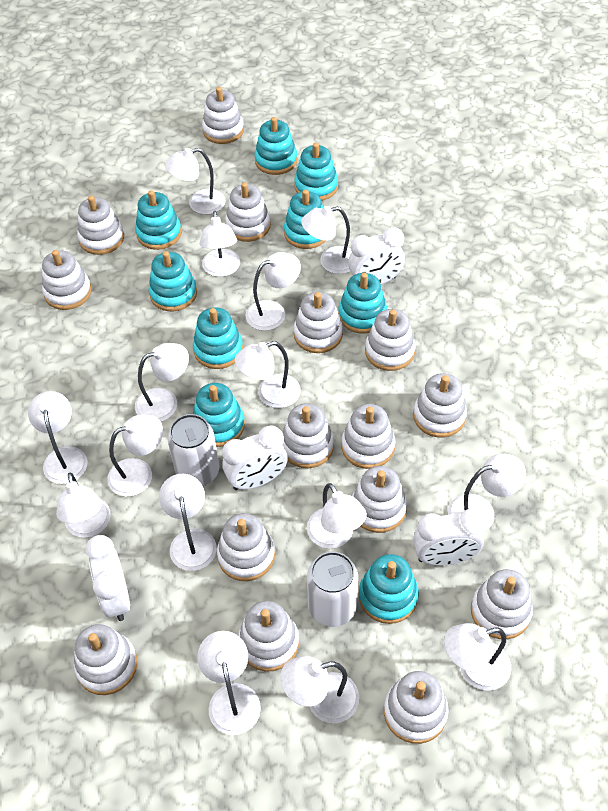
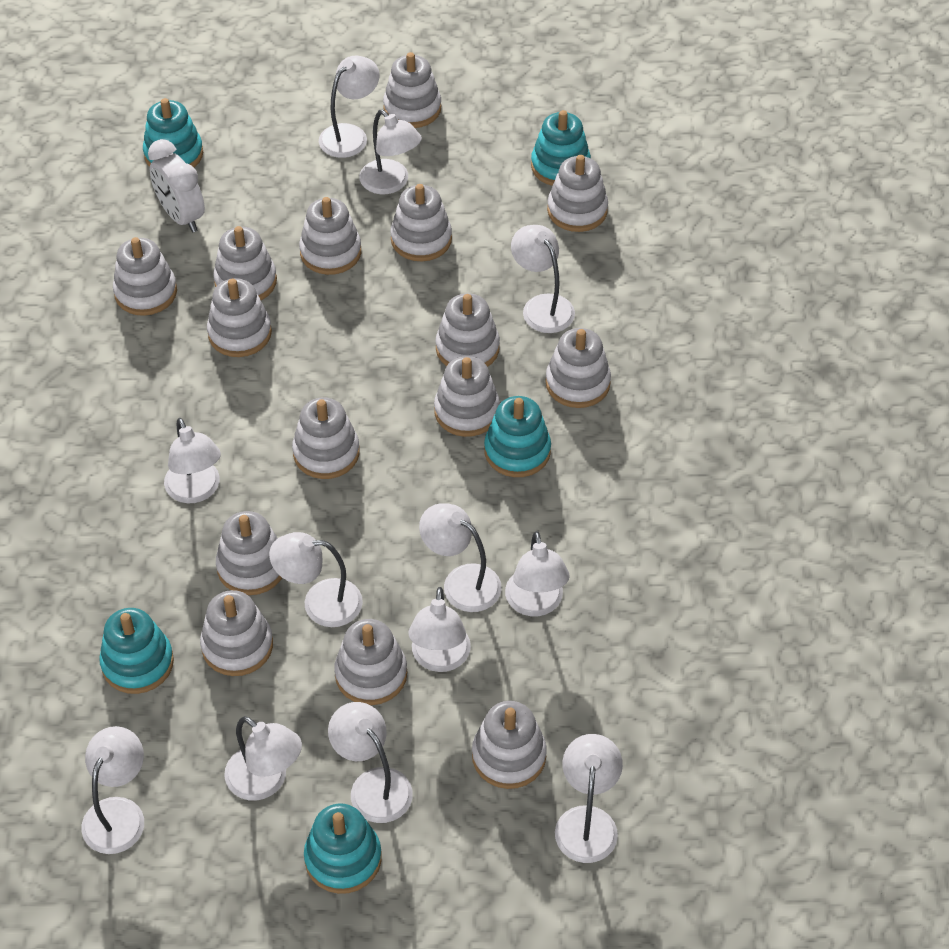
turquoise stacking toy: [135,190,182,250] [148,251,197,311] [193,307,243,369] [193,383,245,447] [254,117,297,175] [284,189,325,249] [294,143,338,201] [339,273,387,334] [359,554,419,624] = 9 -> [99,608,174,694] [143,98,203,167] [304,803,382,894] [484,396,551,477] [531,110,591,186] = 5
white can: [168,414,219,486] [307,552,358,627] = 2 -> none = 0
white clock: [85,535,130,621] [222,425,288,490] [348,227,405,285] [413,509,486,566] = 4 -> [148,139,205,232] = 1
white lamp: [28,391,87,484] [56,473,111,538] [107,414,163,497] [135,343,189,422] [159,474,217,571] [165,148,225,214] [197,631,261,735] [200,211,240,277] [235,341,301,408] [246,252,301,331] [280,656,359,723] [301,206,352,274] [307,483,367,549] [444,623,511,691] [448,454,526,532] = 15 -> [81,726,144,854] [164,418,221,503] [224,716,302,801] [269,532,363,627] [319,55,380,158] [328,702,413,823] [359,110,422,194] [409,587,471,672] [419,503,502,612] [505,531,570,616] [511,225,575,333] [555,734,623,863] = 12

